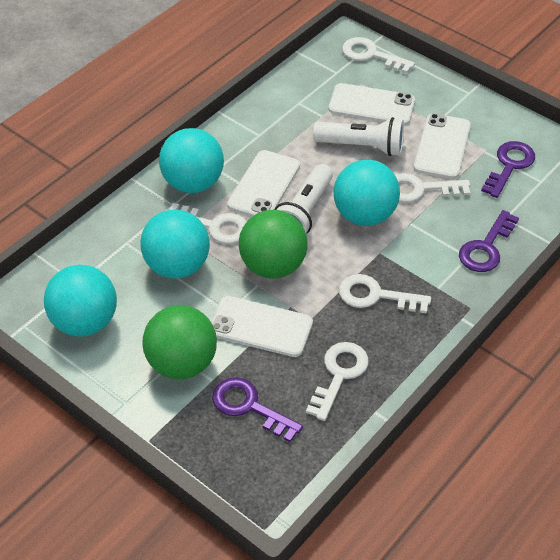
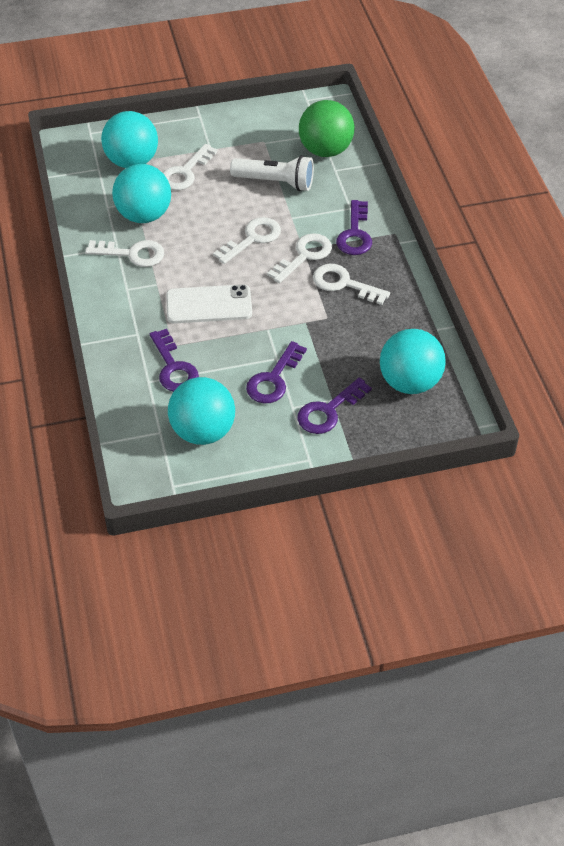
green ball: [142,305,217,379] [239,210,308,279] = 2 -> [299,100,354,157] = 1
purple key: [212,377,303,442] [459,210,519,272] [481,141,535,198] = 3 -> [150,329,199,392] [246,341,307,403] [297,377,372,434] [336,200,372,255] = 4
white flashlight: [275,164,333,234] [313,117,404,156] = 2 -> [230,155,314,191] = 1
white phone: [211,296,313,357] [227,150,300,217] [328,83,415,125] [414,114,471,179] = 4 -> [166,284,252,324] = 1

